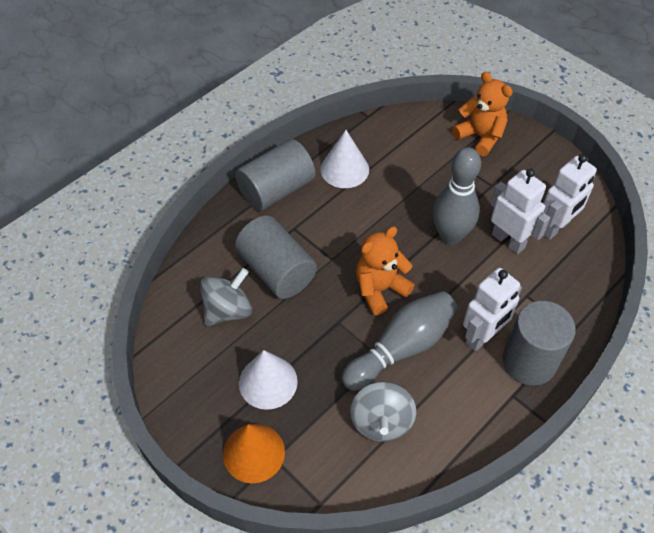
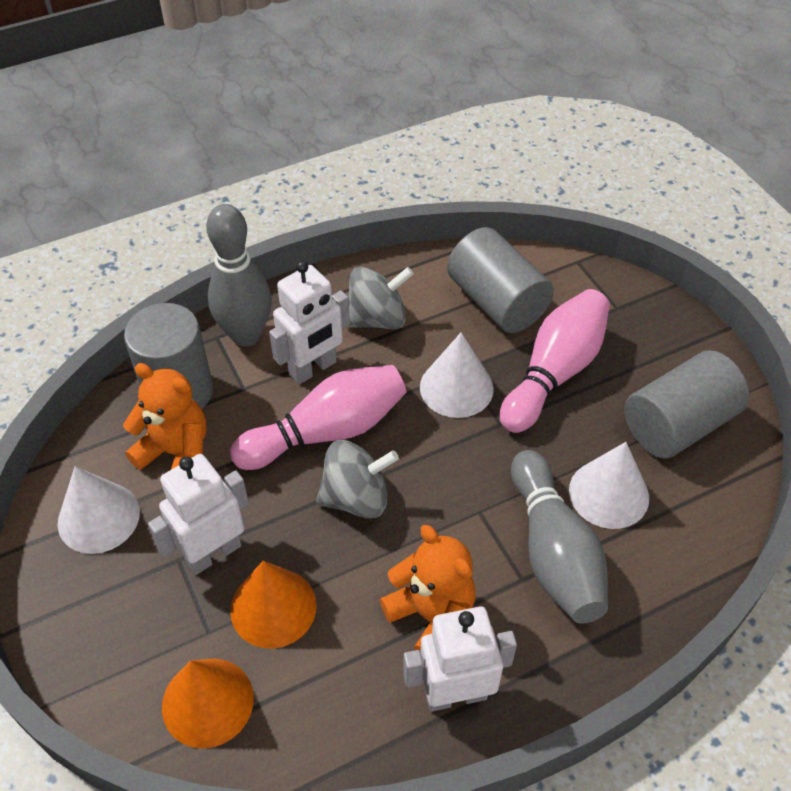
orange cone: [223,424,285,483] = 1 -> [162,659,254,748] [230,561,317,648] = 2
pink bowling pin: none = 0 -> [230,365,406,470] [500,289,610,433] = 2
white cone: [239,350,298,410] [320,130,369,188] = 2 -> [58,466,140,554] [420,332,494,418] [569,442,649,529] = 3

